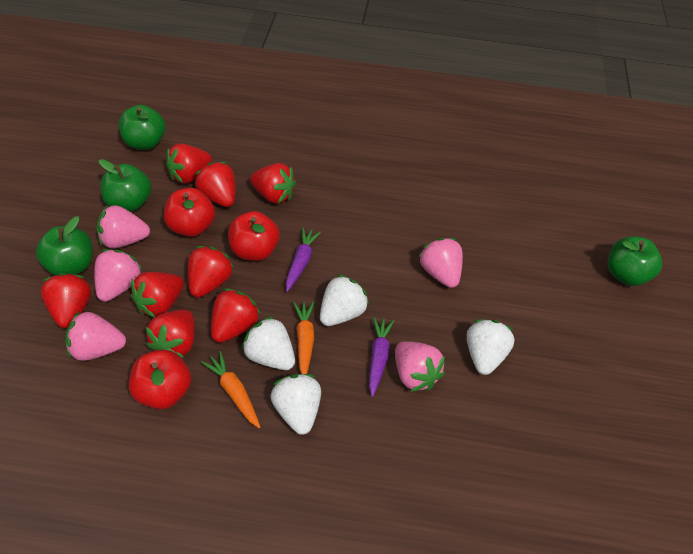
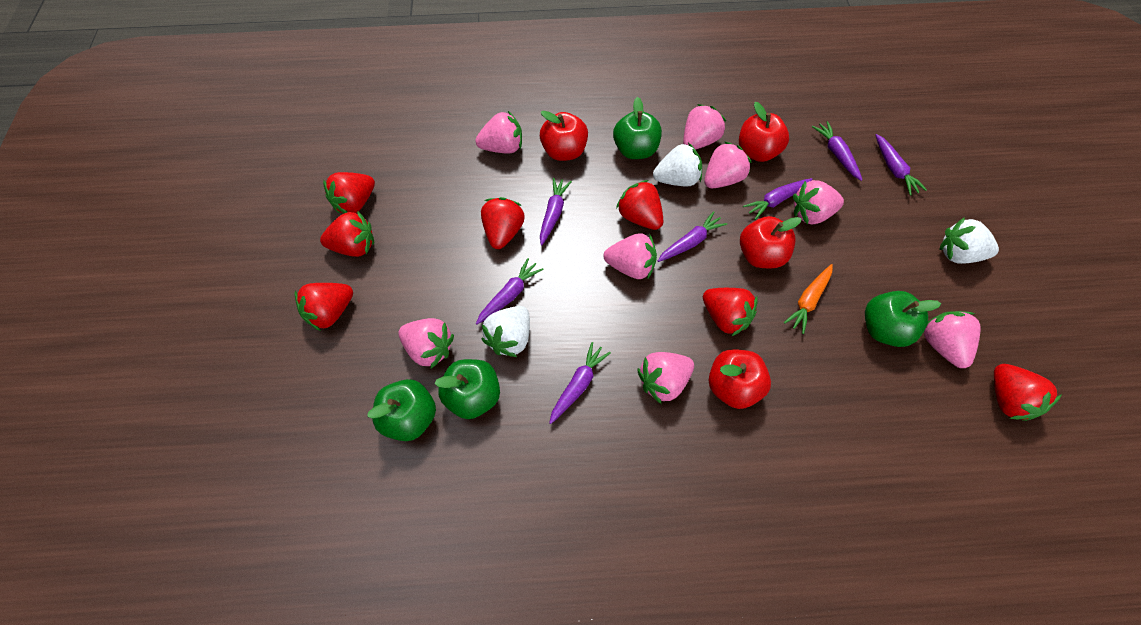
orange carrot: [201,351,260,428] [293,301,314,374] = 2 -> [784,264,833,334] = 1
pink strawberry: [65,312,126,361] [94,249,143,302] [97,205,150,249] [395,341,445,392] [419,238,463,288] = 5 -> [398,318,454,368] [475,111,522,154] [604,233,657,279] [637,352,694,404] [683,104,726,150] [704,141,752,188] [793,180,844,224] [924,311,981,368] = 8
purple carrot: [286,227,321,292] [369,317,394,397] = 2 -> [476,258,544,324] [540,178,572,245] [549,342,611,424] [658,211,727,262] [743,178,812,220] [812,121,862,181] [875,134,927,195] = 7
red apple: [129,350,191,409] [164,188,215,237] [228,211,280,261] = 3 -> [540,111,588,161] [709,349,771,409] [739,102,789,162] [740,216,802,268] = 4
red strawberry: [41,273,91,328] [131,272,184,318] [146,310,195,358] [166,143,212,184] [188,246,234,298] [195,162,236,207] [211,288,261,343] [250,163,296,204] = 8 -> [295,283,353,331] [320,211,374,257] [323,172,375,213] [481,197,525,249] [616,180,663,230] [703,288,758,336] [994,364,1062,421] = 7
white strawberry: [241,316,295,370] [270,374,321,435] [320,274,369,326] [467,319,515,375] = 4 -> [482,306,530,357] [653,143,702,187] [939,218,999,264] = 3

